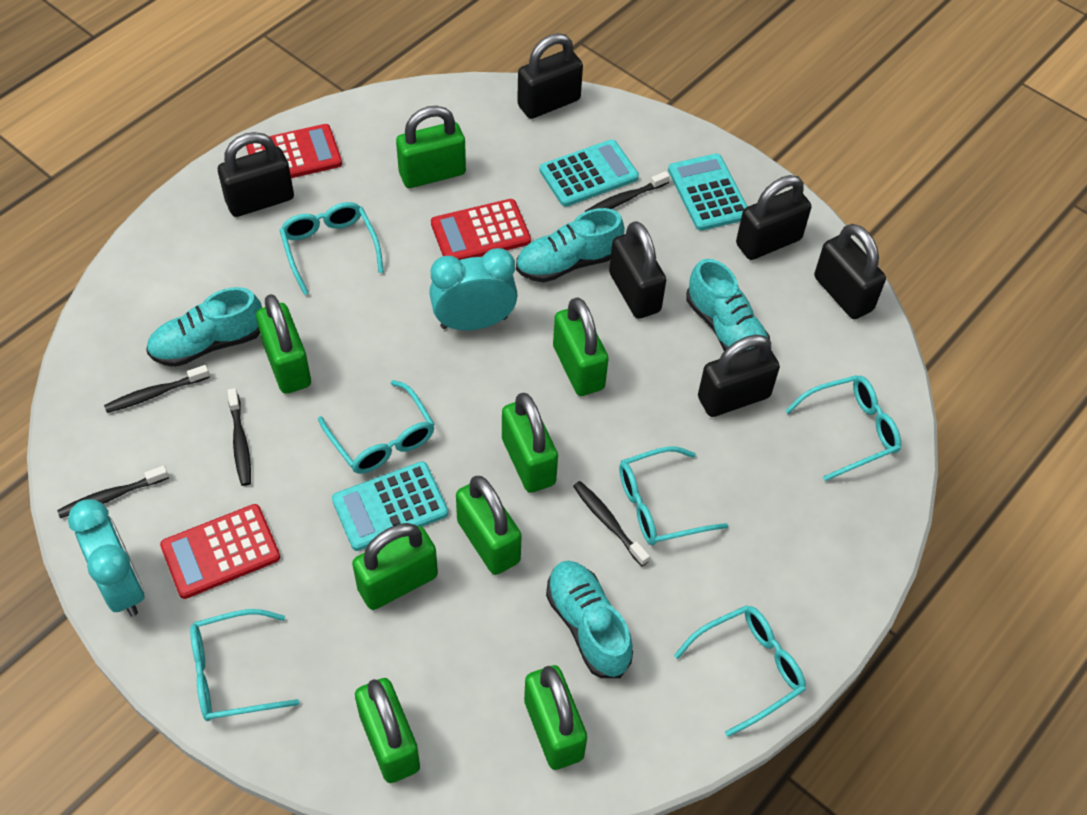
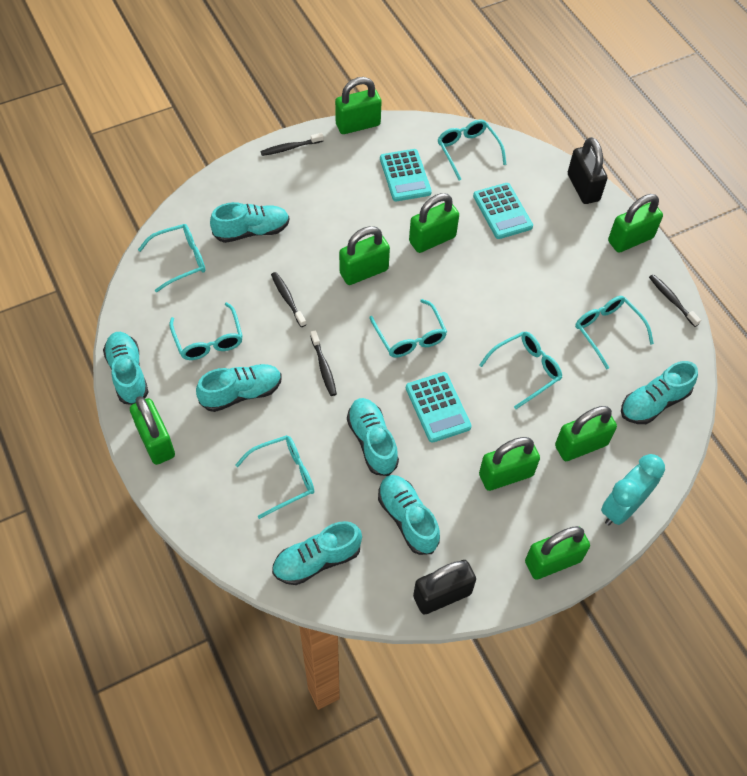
black padlock: [218,132,294,217] [517,33,583,119] [609,221,666,319] [698,335,780,417] [736,175,811,260] [814,224,886,319] = 6 -> [413,560,476,615] [568,137,608,204] = 2
black toothbrush: [57,465,169,518] [104,365,210,413] [228,388,251,486] [573,481,650,566] [585,171,670,212] = 5 -> [260,133,324,156] [271,272,306,327] [310,330,337,396] [649,274,701,327] = 4
red calculator: [160,504,280,599] [246,124,342,178] [431,199,531,260] = 3 -> none = 0
turquoise clock: [68,499,144,617] [429,248,518,330] = 2 -> [601,454,665,526] = 1
turquoise glasses: [190,609,300,721] [280,202,384,295] [318,380,435,474] [619,446,729,545] [674,605,806,737] [785,375,901,481] = 6 -> [138,224,206,292] [169,302,243,360] [235,435,314,519] [369,299,447,358] [437,120,507,180] [479,332,562,409] [575,296,654,369] = 7
turquoise shoe: [146,287,262,367] [516,208,625,282] [546,561,633,678] [686,259,770,351] = 4 -> [103,332,149,405] [196,364,282,412] [210,202,290,243] [272,521,362,585] [347,398,399,476] [378,475,440,555] [621,361,698,424] = 7

